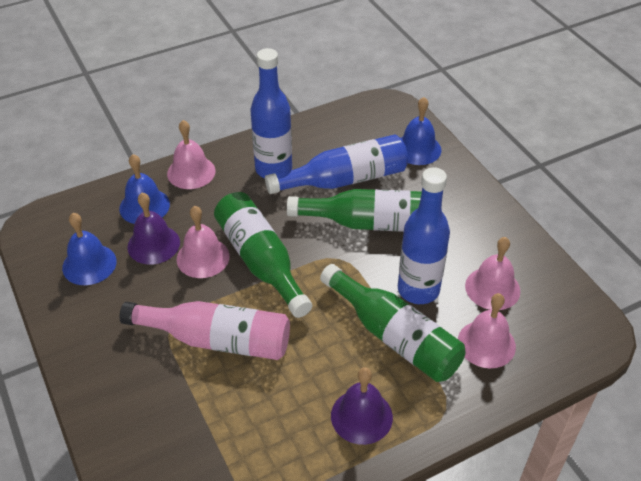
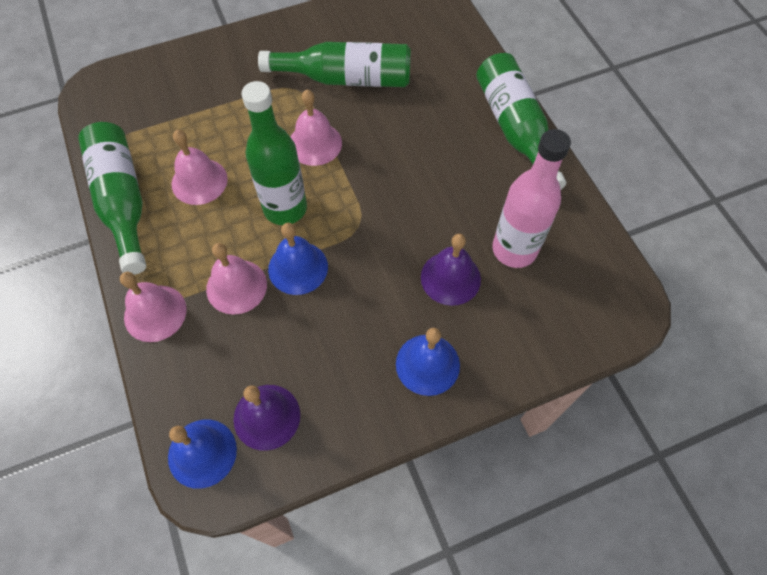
blue bottle: [251,48,292,178] [265,135,408,194] [398,167,450,304] = 3 -> none = 0
green bottle: [214,192,312,318] [287,189,422,232] [320,264,466,382] = 3 -> [78,122,146,275] [242,81,307,225] [258,42,411,87] [476,53,566,189] = 4

